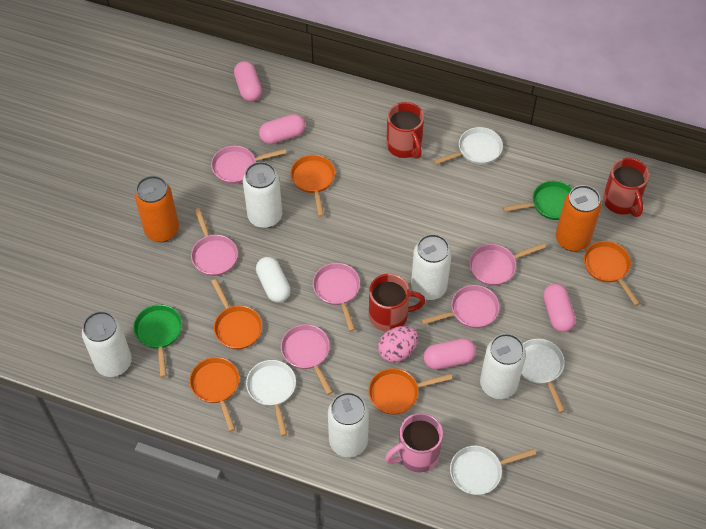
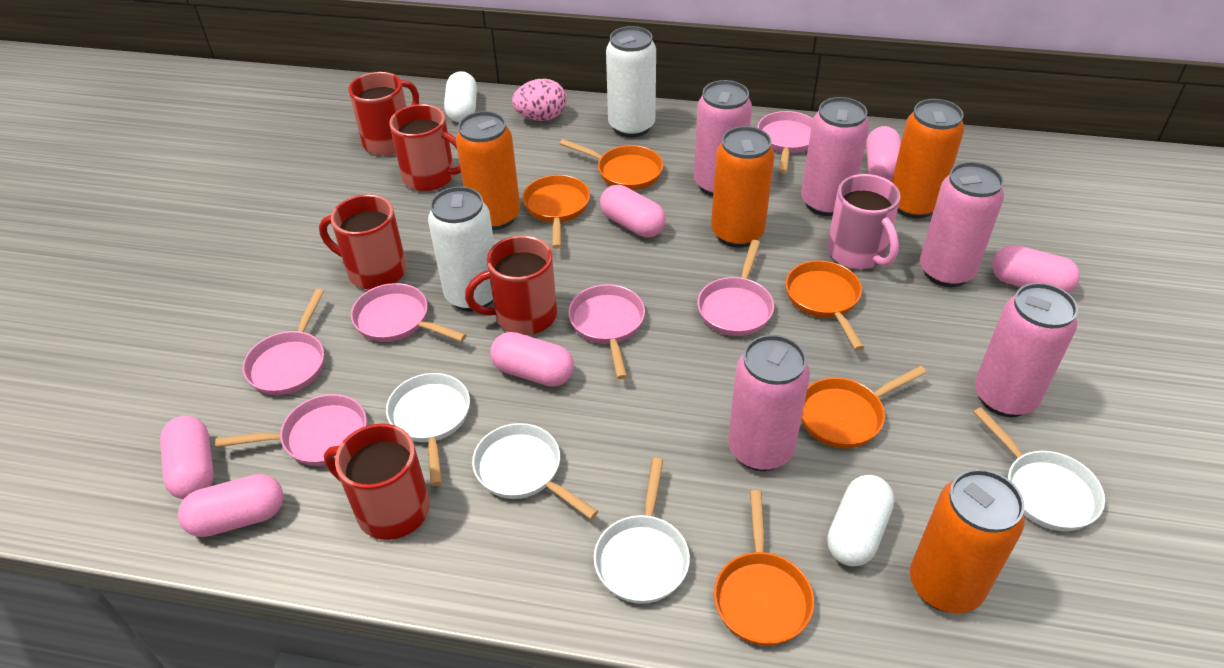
green pan: [134,304,182,377] [503,181,573,220] = 2 -> none = 0
orange can: [135,176,179,242] [556,185,602,252] = 2 -> [456,111,520,230] [711,126,774,248] [892,99,964,218] [910,469,1025,613] = 4
pink can: none = 0 -> [694,80,752,196] [728,335,810,471] [801,97,869,216] [920,162,1004,287] [975,283,1078,417] = 5
pink capsule: [234,61,262,102] [259,114,305,144] [423,338,476,370] [543,284,576,332] = 4 -> [160,416,214,499] [178,474,284,537] [490,332,574,387] [600,185,666,237] [866,126,901,182] [992,245,1080,293] = 6
red mug: [369,273,425,332] [386,102,424,159] [603,158,649,217] = 3 -> [319,194,407,290] [324,423,430,540] [348,72,419,156] [389,104,461,191] [465,236,557,335] = 5
white can: [82,311,132,377] [243,162,282,228] [328,392,369,457] [411,234,452,300] [480,333,526,399] = 5 -> [428,186,494,312] [606,26,656,137] = 2
white capsule: [256,257,291,303] = 1 -> [444,71,477,122] [827,475,894,567] = 2

